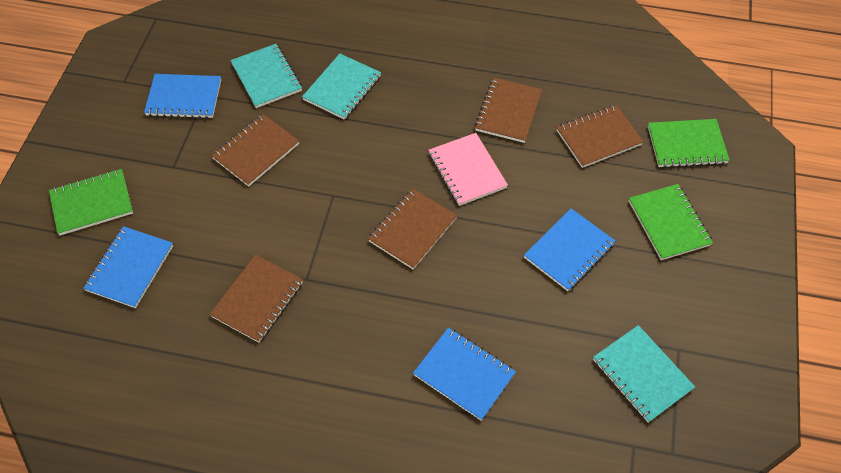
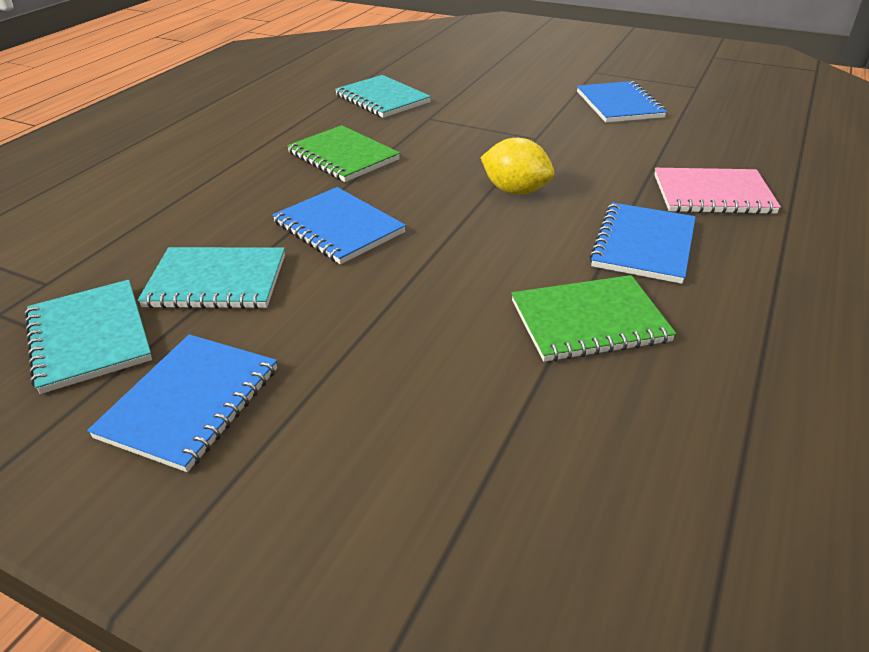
brown notebook: [209,254,303,343] [212,114,299,187] [368,189,457,270] [475,78,542,143] [556,105,644,168] = 5 -> none = 0
green notebook: [49,169,133,235] [629,184,713,260] [648,119,730,168] = 3 -> [287,125,400,182] [511,275,676,362] = 2
yellow lemon: none = 0 -> [480,138,554,195] = 1

